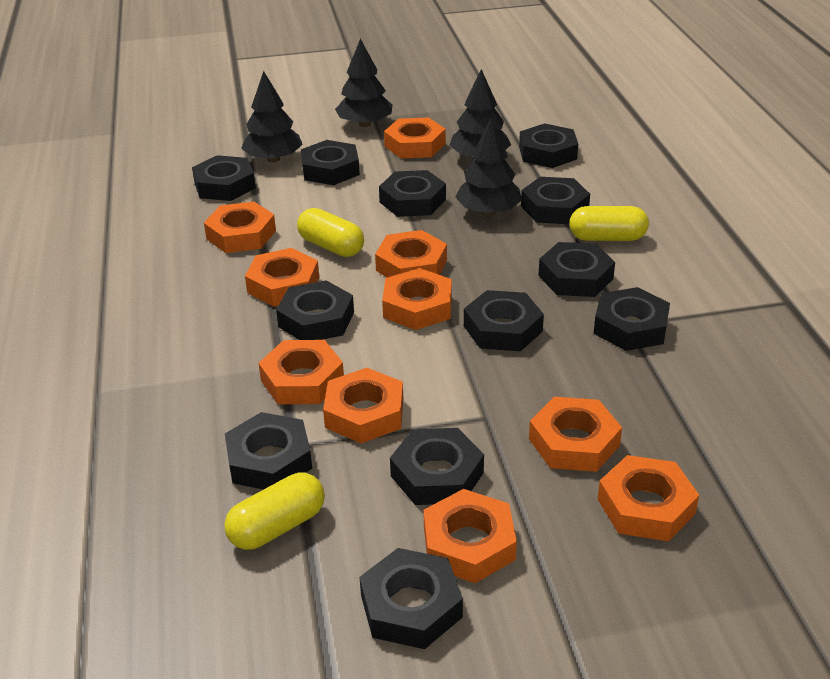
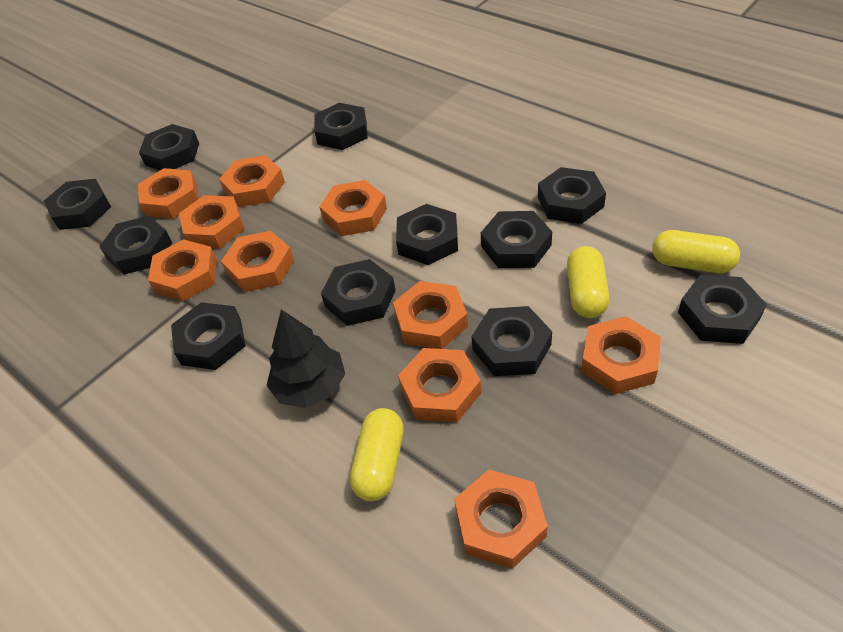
black nut: [192,155,256,201] [225,412,312,490] [276,280,354,340] [301,140,360,185] [360,548,463,649] [379,170,446,217] [390,428,484,505] [464,290,544,351] [519,123,578,168] [521,177,590,224] [538,242,615,297] [594,287,670,351] = 12 -> [44,179,111,230] [99,216,172,275] [139,124,199,170] [171,302,246,370] [314,103,368,150] [321,259,396,326] [396,204,458,265] [472,306,552,376] [481,211,552,268] [538,167,606,224] [678,275,767,344] = 11
black tree: [241,71,303,162] [335,39,393,127] [449,69,511,159] [455,119,522,216] = 4 -> [266,310,345,408] = 1

